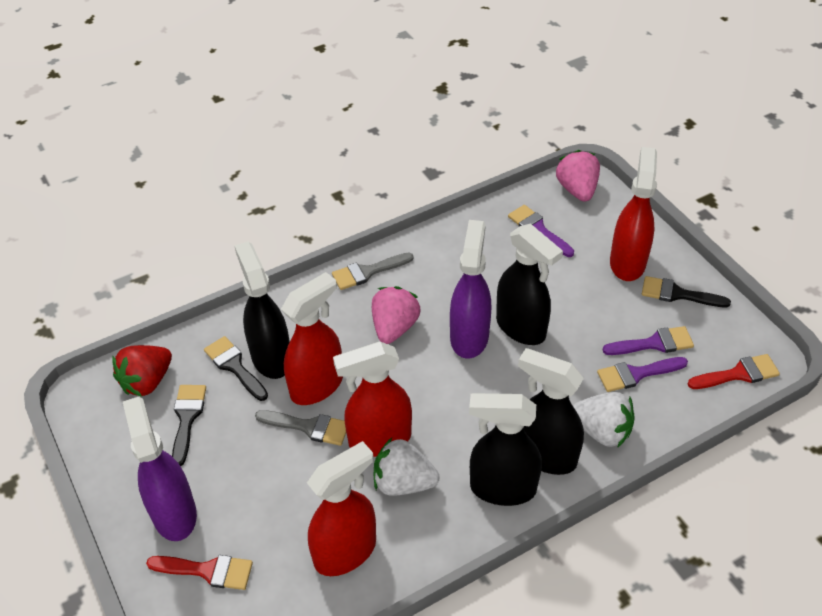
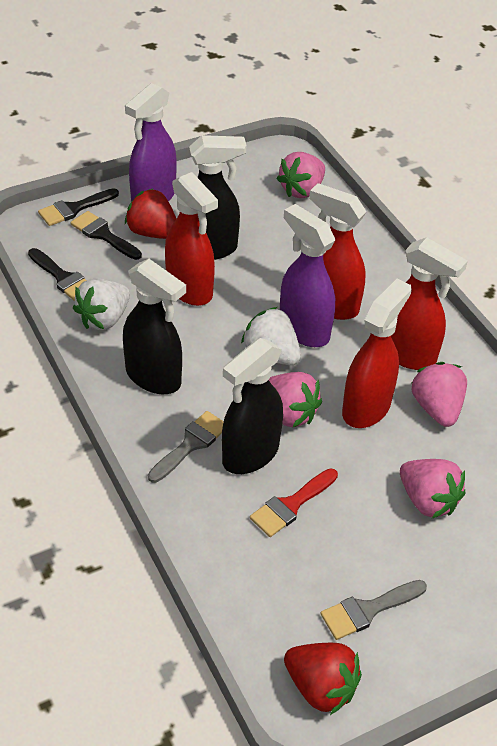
black spray bottle: [235,241,290,379] [469,393,542,506] [496,224,563,345] [518,348,584,475] = 4 -> [123,259,186,394] [189,135,246,260] [222,338,283,474] = 3
pink strawberry: [372,286,421,344] [556,150,600,202] = 2 -> [269,372,322,427] [277,152,325,198] [400,459,465,518] [411,362,467,427] = 4
purple brush: [508,205,574,257] [597,357,688,392] [603,326,694,355] = 3 -> none = 0
red brush: [146,555,253,590] [687,354,780,389] = 2 -> [250,468,338,537] = 1
red strawberry: [112,345,172,397] = 1 -> [125,188,176,239] [284,643,362,715] = 2

